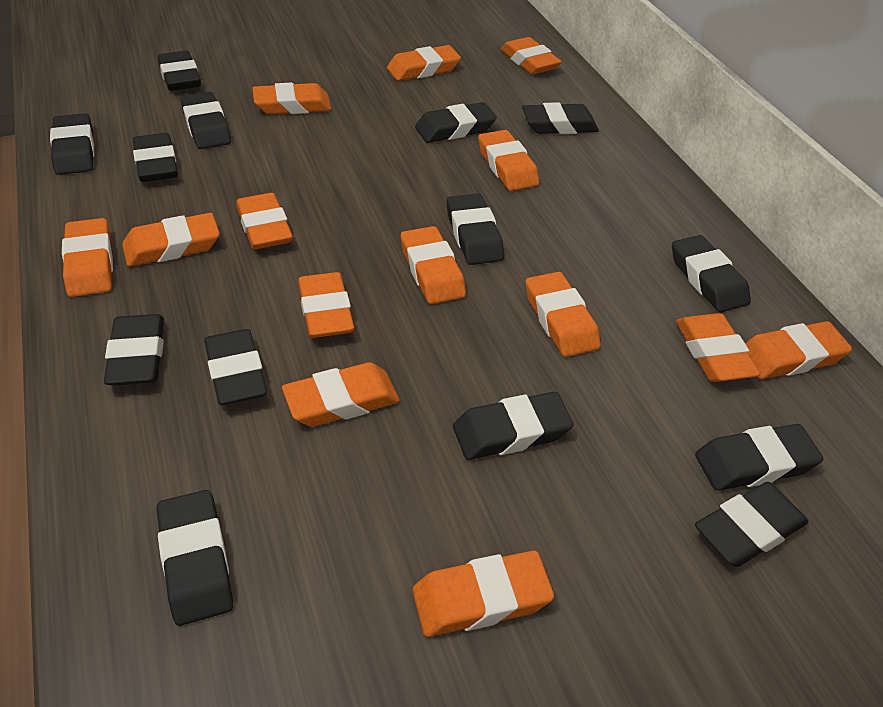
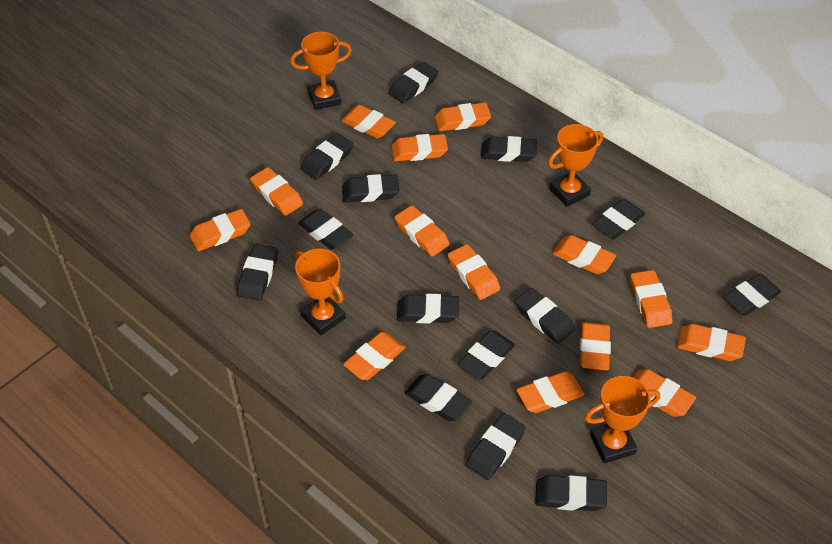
orange trophy: none = 0 -> [290,32,352,110] [295,249,346,335] [548,124,603,207] [585,376,660,463] = 4

